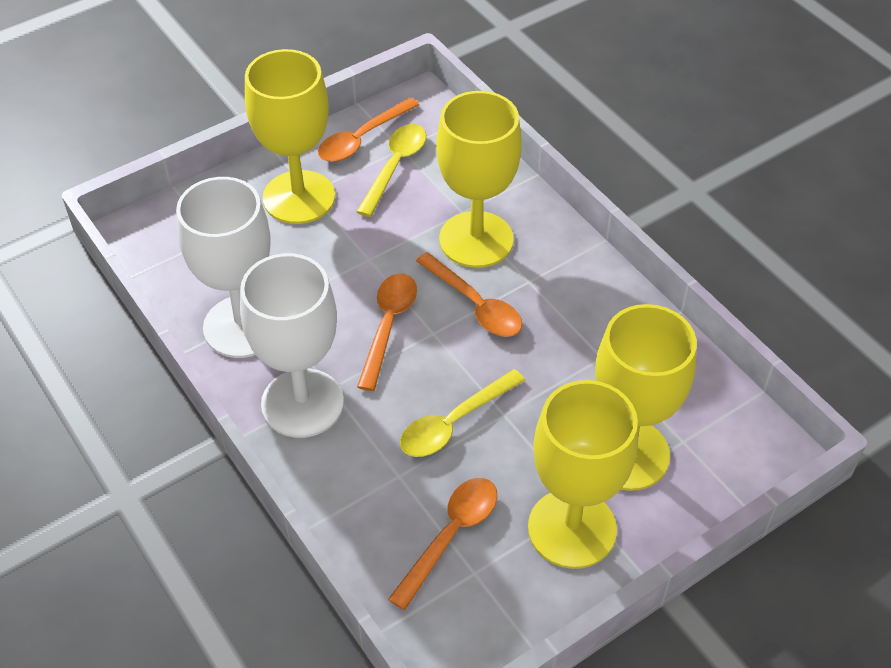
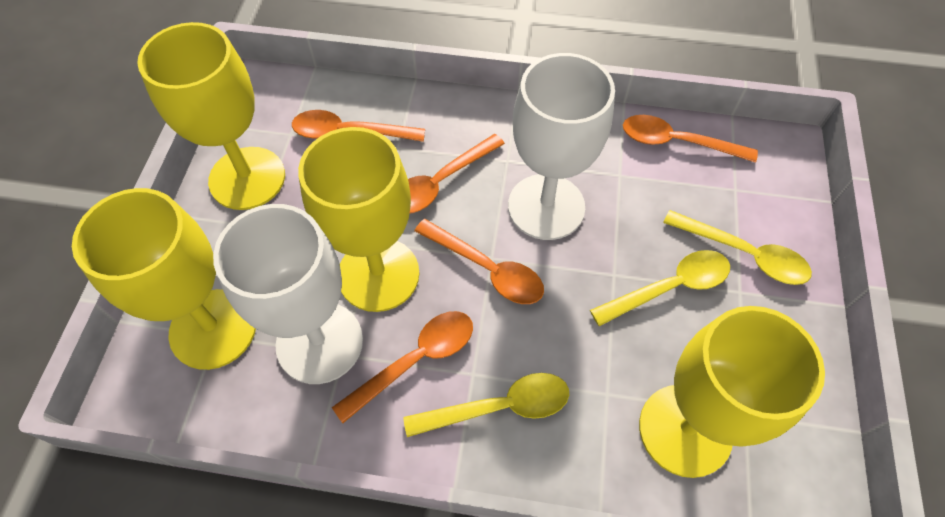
orange spoon: [318,97,419,162] [357,273,417,391] [388,478,497,610] [416,252,522,337] = 4 -> [292,110,425,142] [332,311,473,423] [408,134,505,214] [414,219,544,304] [623,115,758,163] = 5
yellow spoon: [356,124,426,217] [400,369,525,457] = 2 -> [403,373,569,437] [590,250,730,326] [663,210,812,285] = 3

